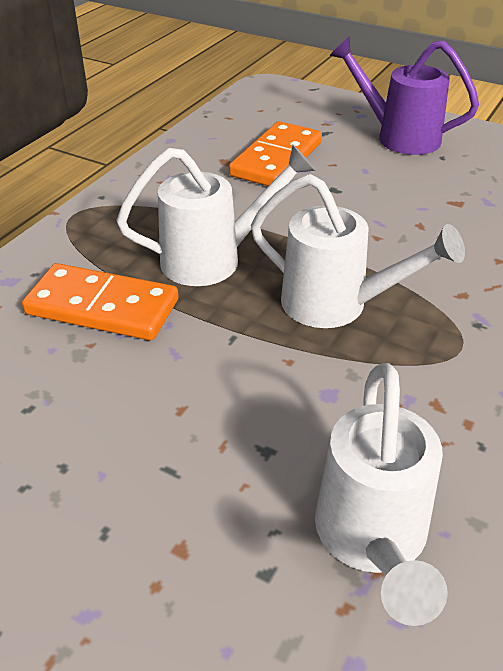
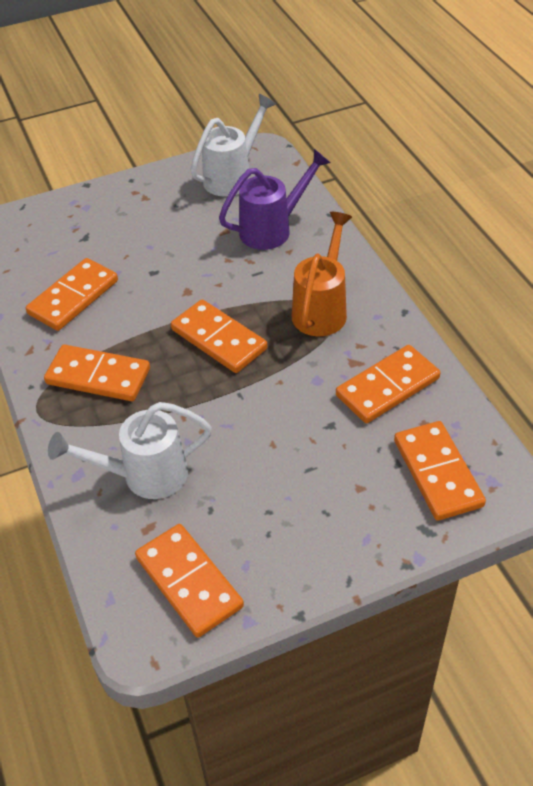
orange domino: [22,263,179,340] [229,121,322,186] = 2 -> [26,258,118,331] [44,345,150,401] [135,524,244,638] [171,299,267,373] [336,345,440,423] [394,421,486,521] = 6
orange watering can: none = 0 -> [292,212,352,336] = 1
white watering can: [116,145,316,286] [251,174,465,328] [315,363,448,626] = 3 -> [48,402,212,499] [190,94,276,197] = 2

